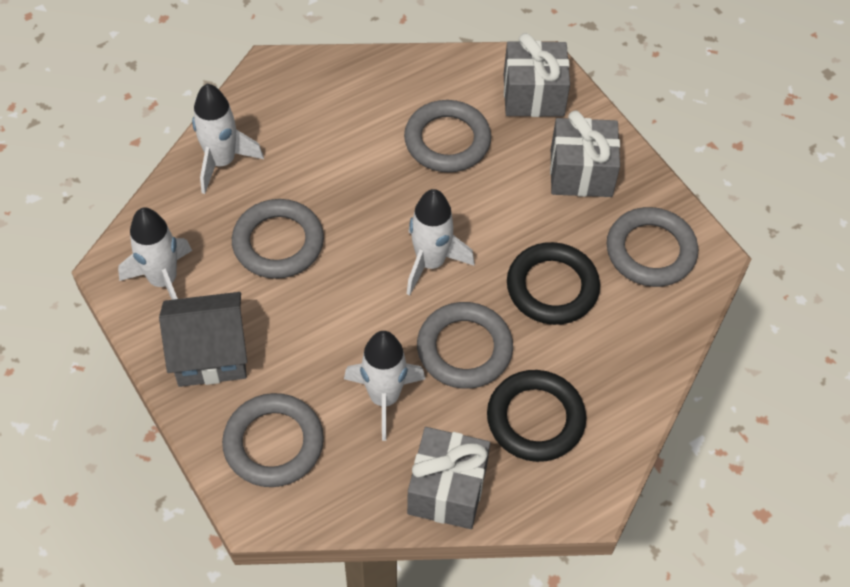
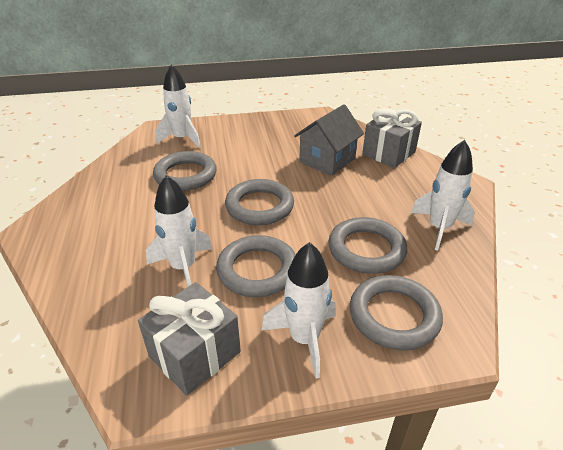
black ring: [487,370,586,462] [507,242,600,325] = 2 -> none = 0
grey gift: [407,427,490,529] [504,33,570,117] [550,110,620,197] = 3 -> [138,282,241,396] [362,108,422,168] = 2

